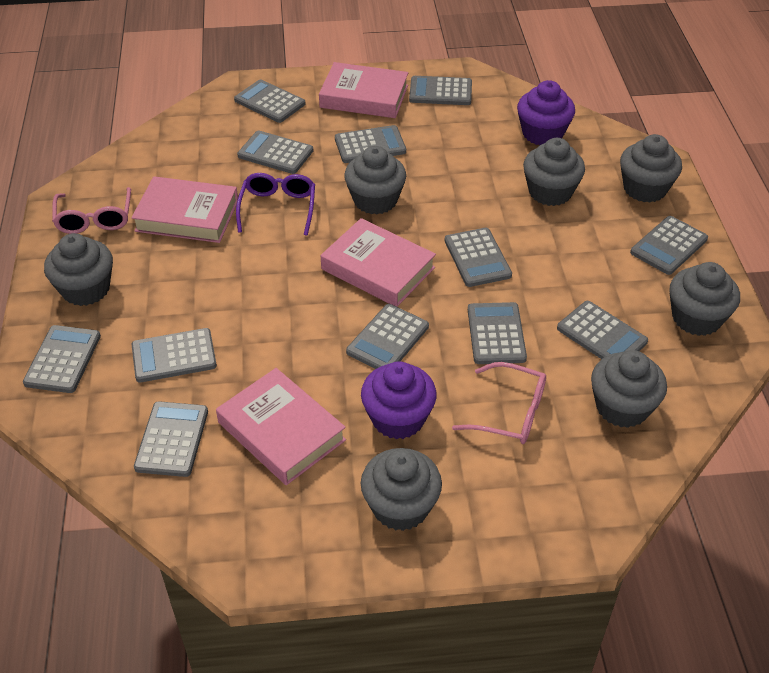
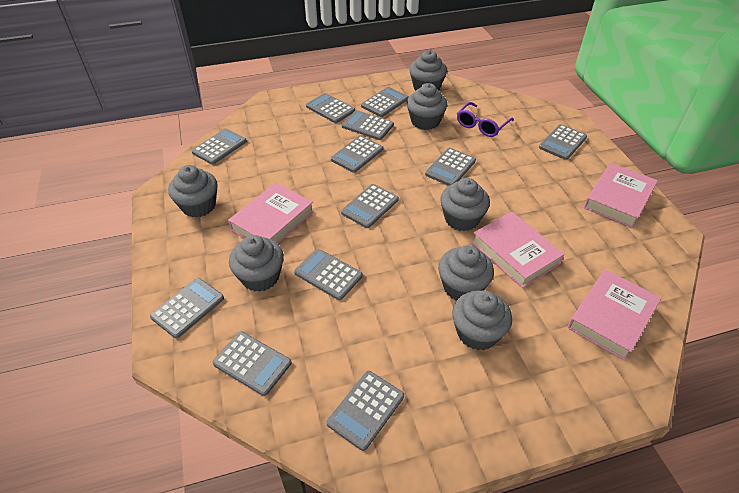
pink glasses: [52,187,131,234] [452,362,546,444] = 2 -> none = 0
purple cupcake: [361,361,436,439] [517,80,575,145] = 2 -> none = 0

